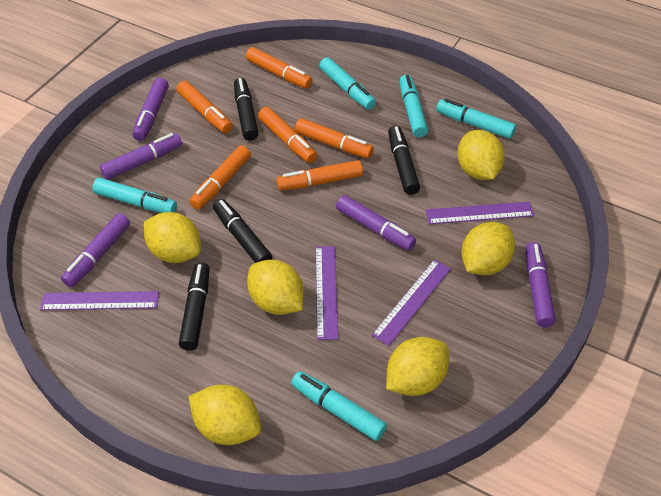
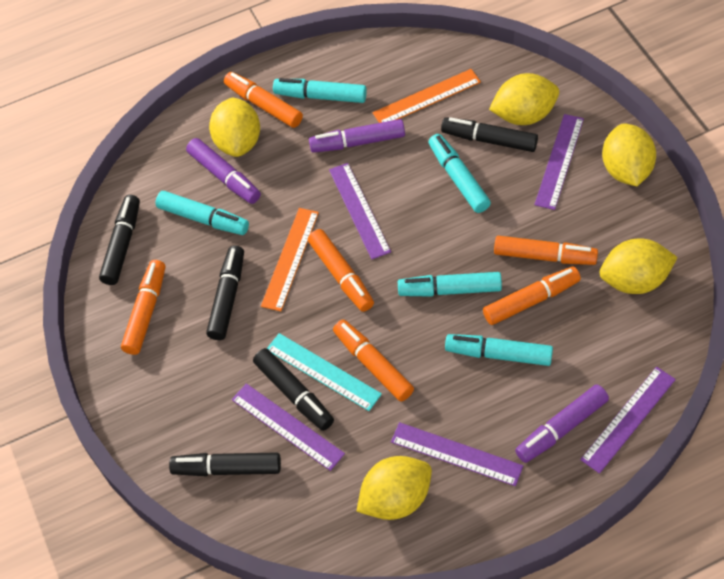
black marker: [179,262,210,351] [213,199,272,263] [234,78,258,141] [388,126,420,195] = 4 -> [99,195,140,285] [169,452,281,476] [206,246,244,340] [253,348,334,431] [441,117,538,152] = 5
orange ruler: none = 0 -> [261,208,319,311] [373,69,481,123] = 2
purple marker: [61,213,130,287] [100,133,182,180] [132,78,169,141] [336,195,416,251] [526,242,556,327] = 5 -> [186,138,261,204] [309,119,405,153] [515,384,609,463] = 3
purple ruler: [40,291,159,310] [316,246,338,340] [372,259,451,346] [426,202,534,224] = 4 -> [232,383,345,471] [329,163,391,259] [391,422,523,486] [534,114,584,210] [580,367,676,474] = 5
turquoise ruler: none = 0 -> [267,333,382,411] = 1
yellow lemon: [144,212,201,263] [189,385,261,445] [247,260,304,315] [386,337,449,396] [457,130,505,180] [461,222,515,275] = 6 -> [209,97,260,157] [356,456,432,520] [489,73,559,125] [600,239,678,294] [602,124,656,186] = 5

